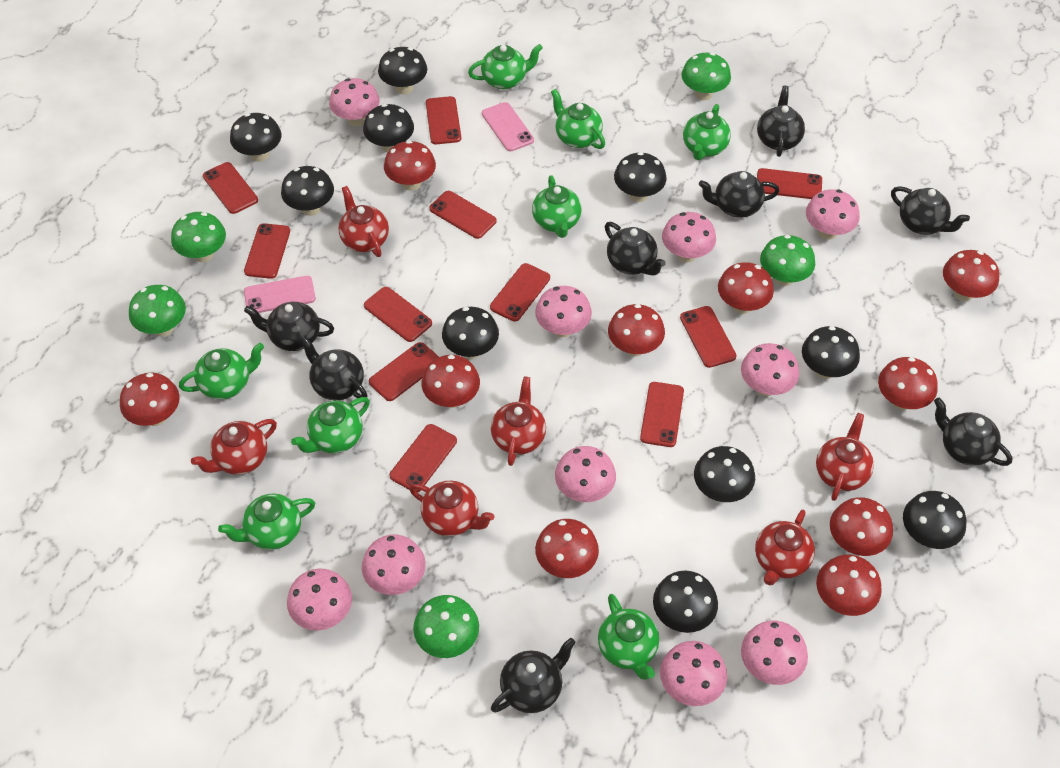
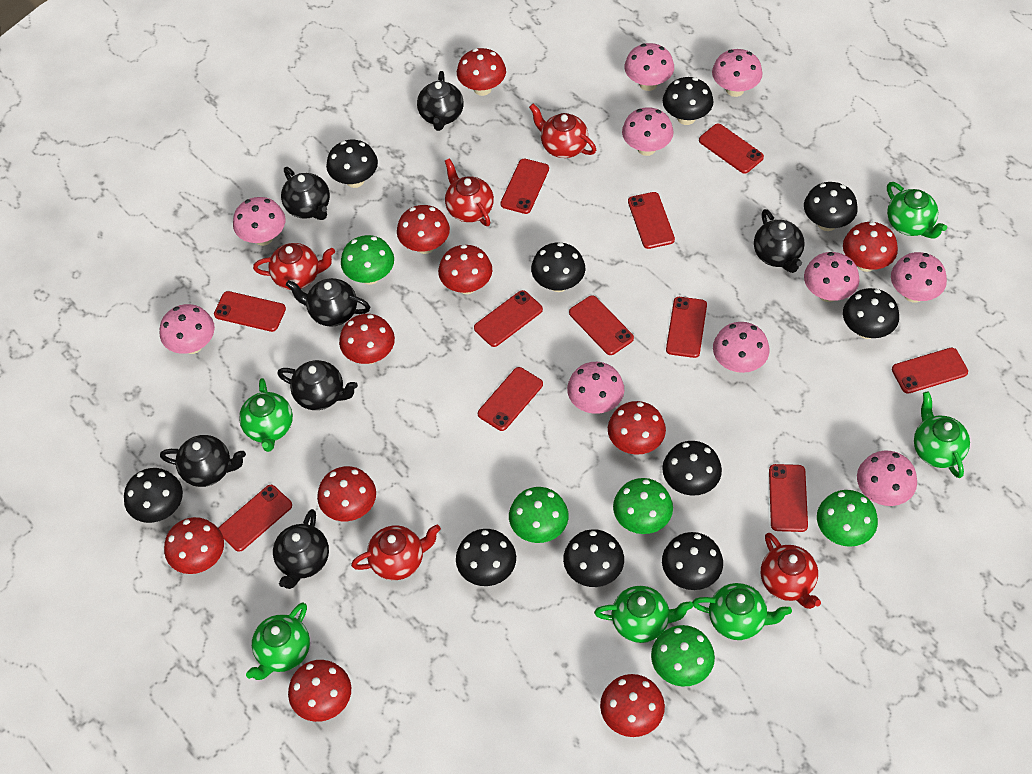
black teapot: [244,302,334,351] [300,335,368,401] [491,638,576,713] [605,222,666,276] [699,171,779,218] [757,86,805,157] [891,186,970,235] [934,398,1012,466] = 8 -> [160,435,246,487] [273,509,329,589] [277,360,358,410] [281,167,330,220] [286,278,370,327] [417,71,464,131] [754,209,805,273] = 7
green teapot: [179,343,264,400] [218,494,315,550] [291,397,370,453] [468,44,543,89] [532,175,582,238] [551,89,605,149] [598,594,659,680] [683,104,731,160] = 8 -> [239,378,293,452] [246,602,310,680] [594,586,693,643] [692,583,792,640] [887,182,947,239] [914,392,970,478] = 6
pink phone: [244,276,316,313] [482,102,534,151] = 2 -> none = 0
red teapot: [191,419,277,475] [339,186,389,257] [409,481,495,536] [491,376,546,466] [755,510,815,585] [816,413,874,501] = 6 -> [253,243,335,290] [351,525,441,580] [445,158,494,226] [529,104,596,158] [761,533,821,609] = 5

